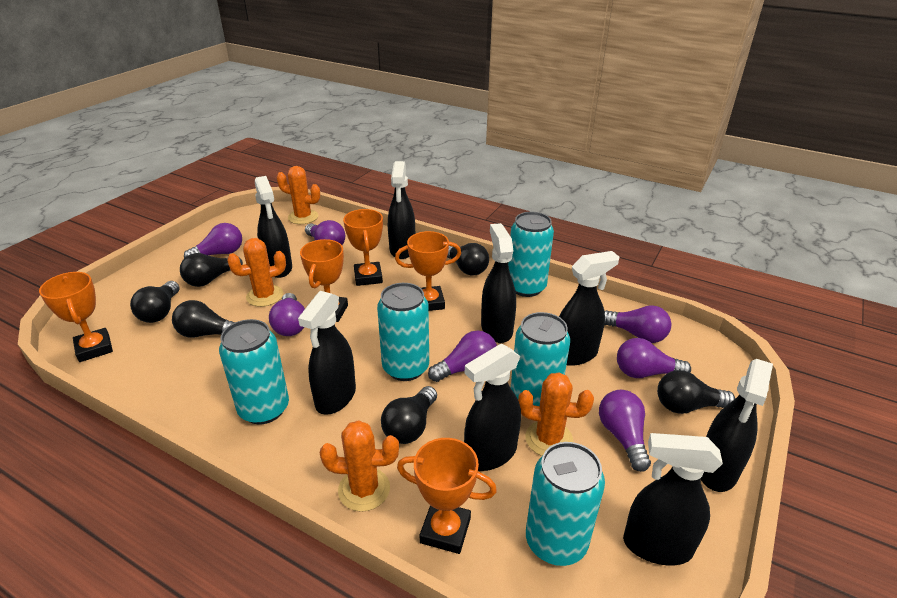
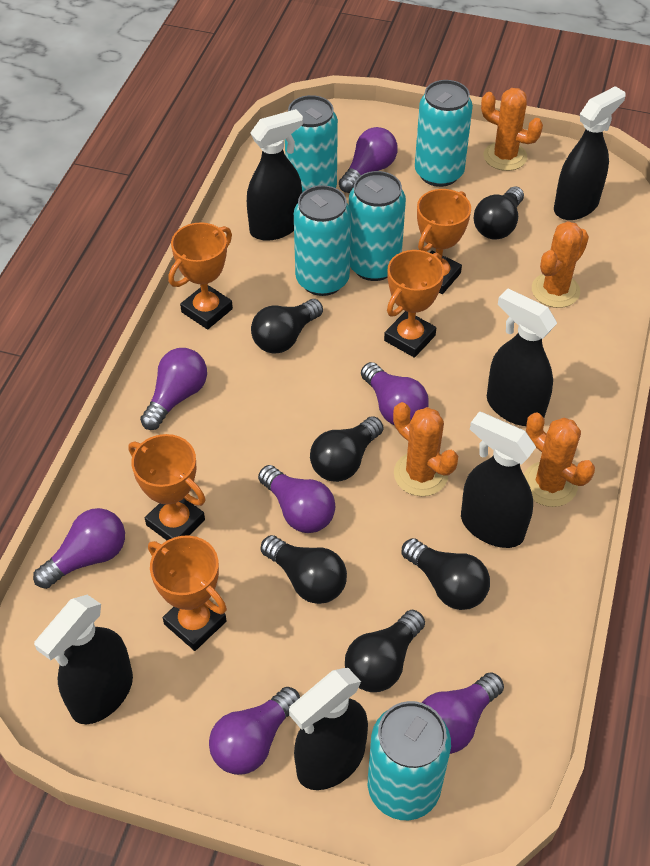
black spray bottle: [255,176,292,278] [298,291,356,415] [388,161,415,259] [464,344,521,471] [481,223,516,343] [559,251,619,366] [623,433,723,566] [700,359,773,492] = 8 -> [34,595,133,724] [247,109,303,241] [289,668,368,790] [461,411,536,548] [487,289,557,426] [554,86,626,220] = 6

